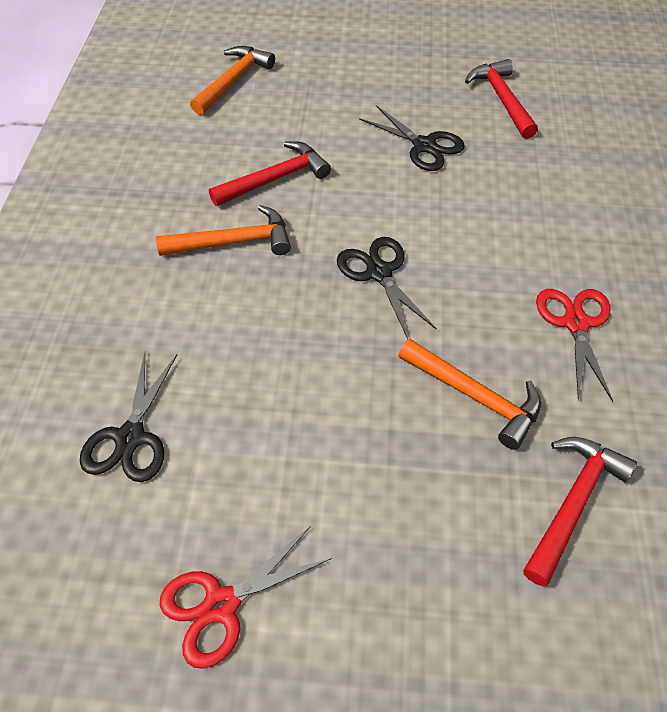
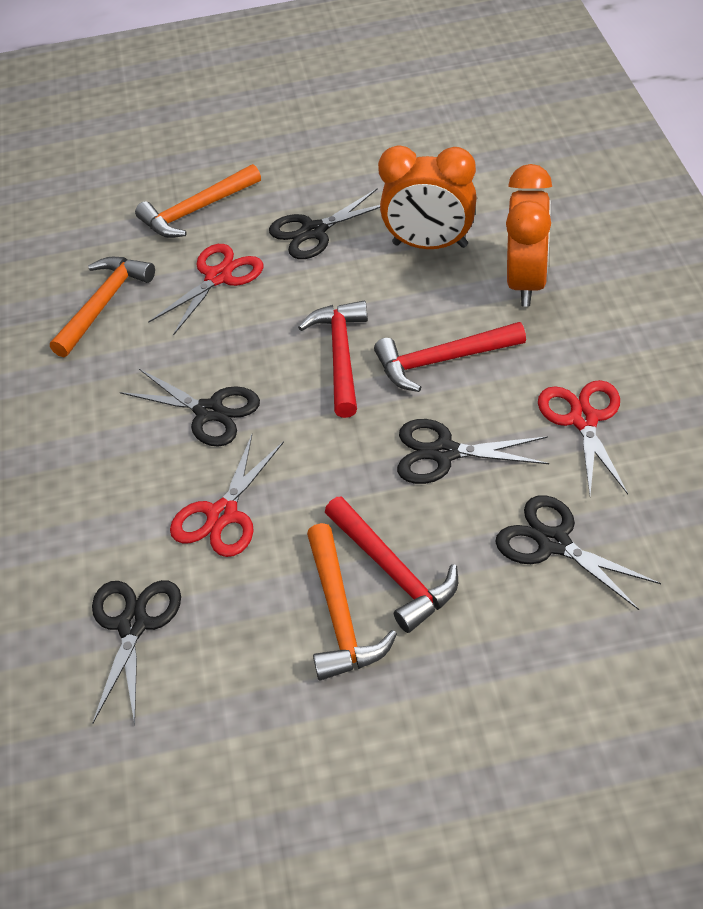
black scissors: [80,352,177,482] [337,237,437,339] [359,105,465,171] = 3 -> [92,580,181,725] [120,369,260,447] [269,189,380,259] [397,419,549,484] [495,495,661,610] = 5
orange clock: none = 0 -> [378,146,477,249] [506,164,552,307] = 2
red scissors: [160,526,332,669] [536,289,613,402] = 2 -> [148,244,263,336] [170,435,284,557] [538,380,628,495] = 3

